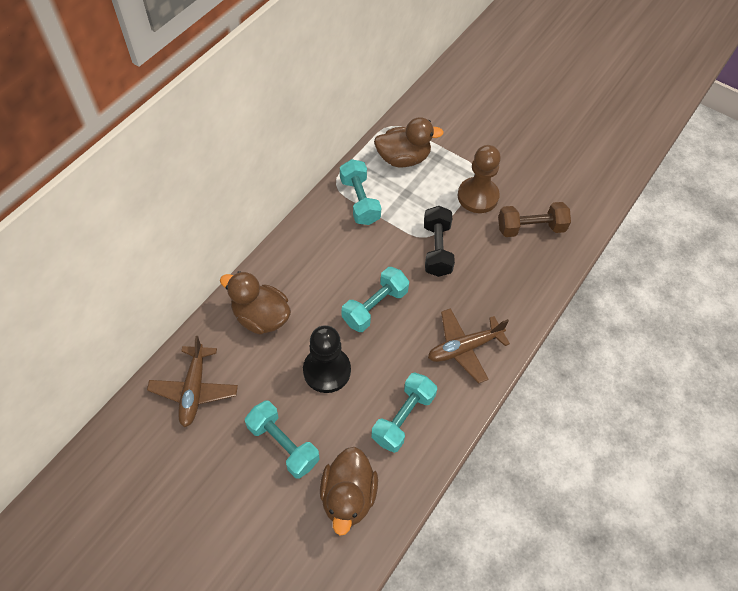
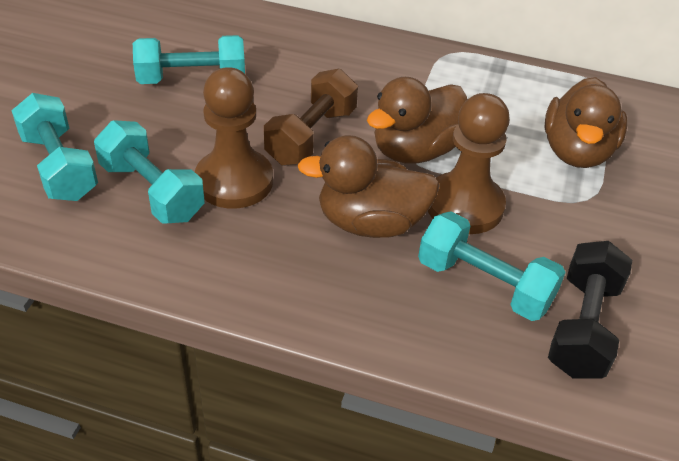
black pawn: [303,325,351,393] = 1 -> none = 0
brown pawn: [458,145,501,213] = 1 -> [195,67,273,209] [428,93,510,234] = 2
brown plane: [147,336,238,427] [428,308,510,383] = 2 -> none = 0

